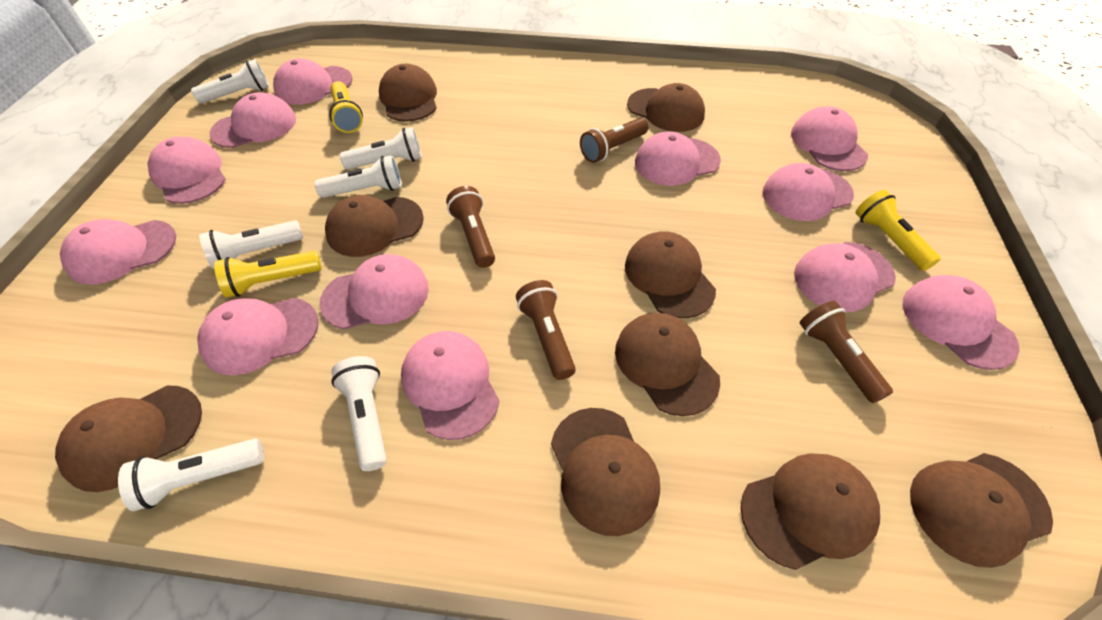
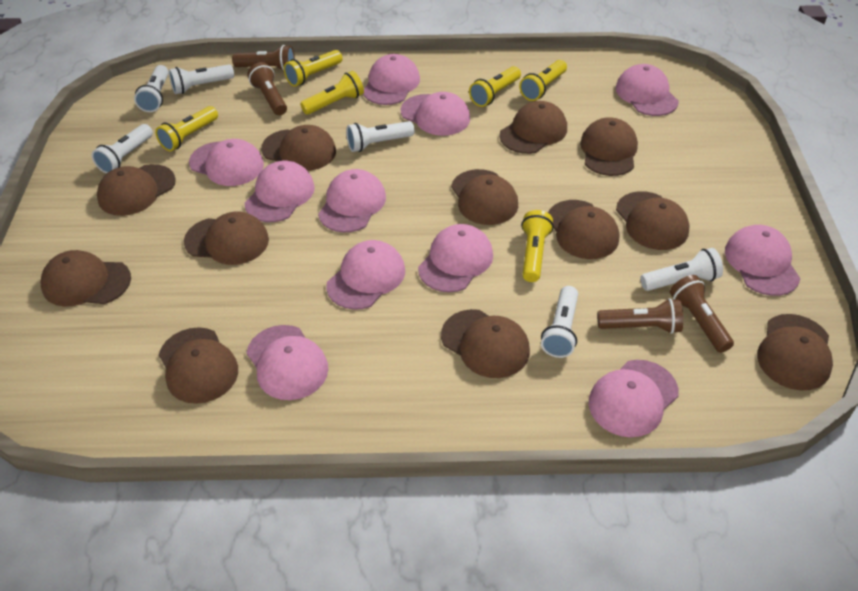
brown cap: [55,386,202,492] [325,195,424,257] [379,64,437,122] [551,408,660,536] [615,313,720,416] [625,231,716,318] [627,83,705,132] [741,453,880,570] [910,453,1053,568] = 9 -> [41,250,131,307] [97,164,176,216] [159,327,238,404] [184,212,269,265] [261,125,336,171] [441,309,530,378] [451,169,518,225] [499,101,567,154] [548,200,619,259] [580,118,638,176] [616,191,690,250] [757,314,833,390] = 12
pink cap: [60,219,176,285] [148,137,226,204] [197,298,319,375] [210,92,296,148] [273,58,352,105] [319,254,429,329] [401,331,500,440] [635,132,721,186] [763,163,854,221] [791,106,868,171] [794,242,896,312] [903,275,1020,370] = 12 -> [189,139,264,186] [244,161,315,222] [247,325,328,400] [318,169,386,233] [326,240,405,310] [363,54,420,105] [401,92,470,136] [418,224,493,292] [589,360,679,437] [615,64,679,116] [725,225,800,296] = 11
yellow flashlight: [214,251,322,298] [329,81,363,133] [856,190,940,271] = 3 -> [155,106,218,151] [284,50,343,87] [300,71,364,115] [469,66,521,107] [519,60,567,101] [521,210,554,282] = 6

